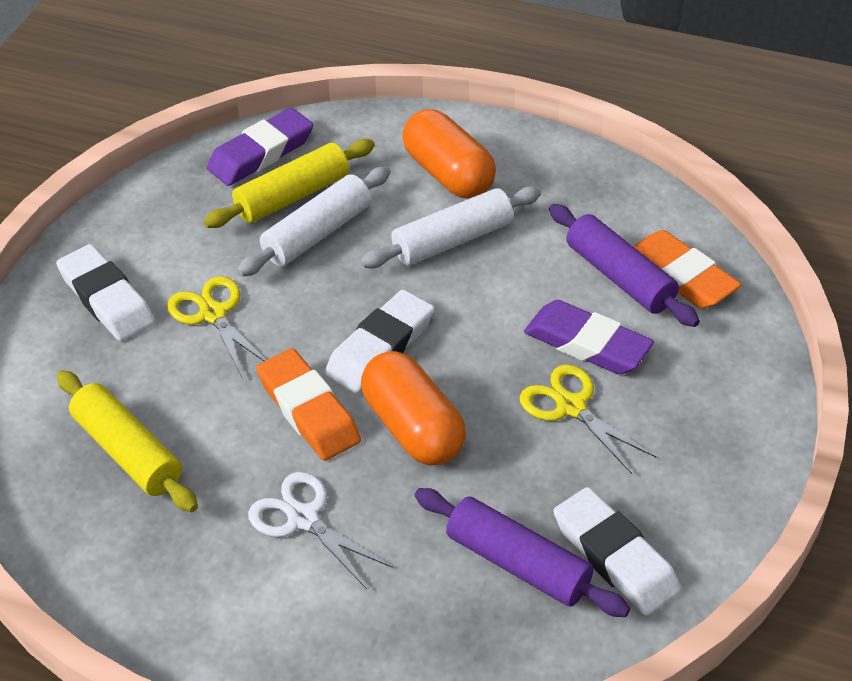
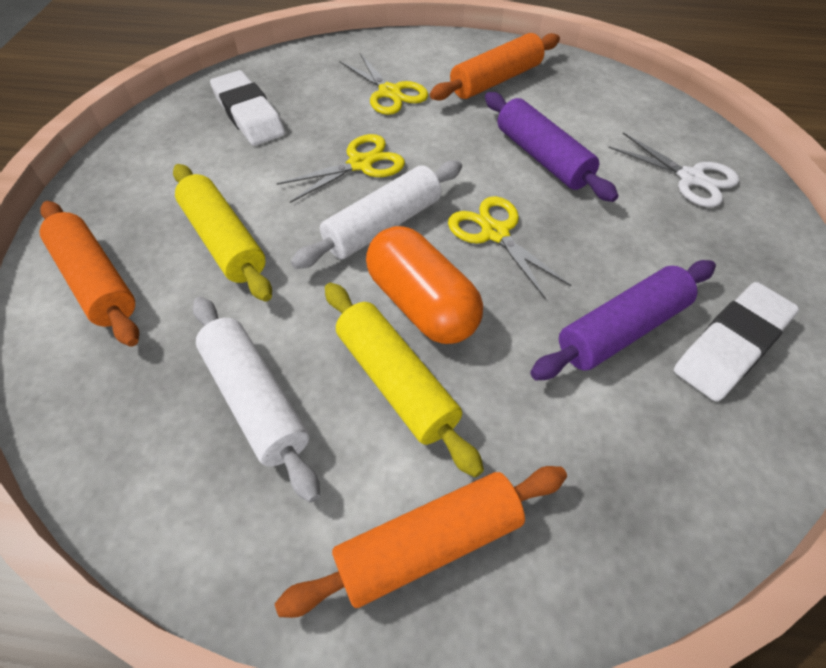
orange capsule: [361,351,466,466] [402,109,496,198] = 2 -> [366,226,483,344] = 1
orange eraser: [256,348,361,461] [633,230,742,309] = 2 -> none = 0
orange rolling pin: none = 0 -> [39,201,139,347] [275,466,567,618] [430,33,560,101] = 3
purple eraser: [207,108,313,186] [524,300,654,375] = 2 -> none = 0
white eraser: [56,244,155,341] [325,289,434,393] [553,487,681,616] = 3 -> [210,70,285,146] [674,282,799,402] = 2
yellow scissors: [167,276,266,377] [520,364,656,474] = 2 -> [276,134,405,203] [340,53,428,115] [448,196,571,299] = 3

